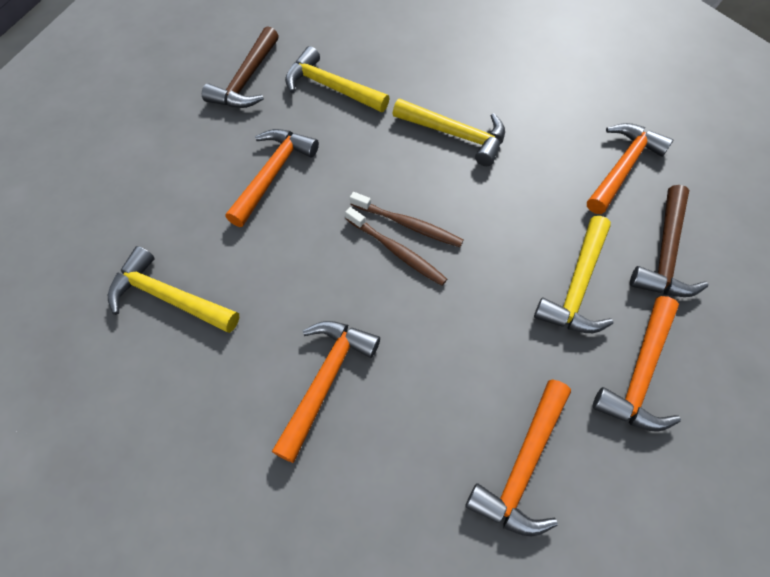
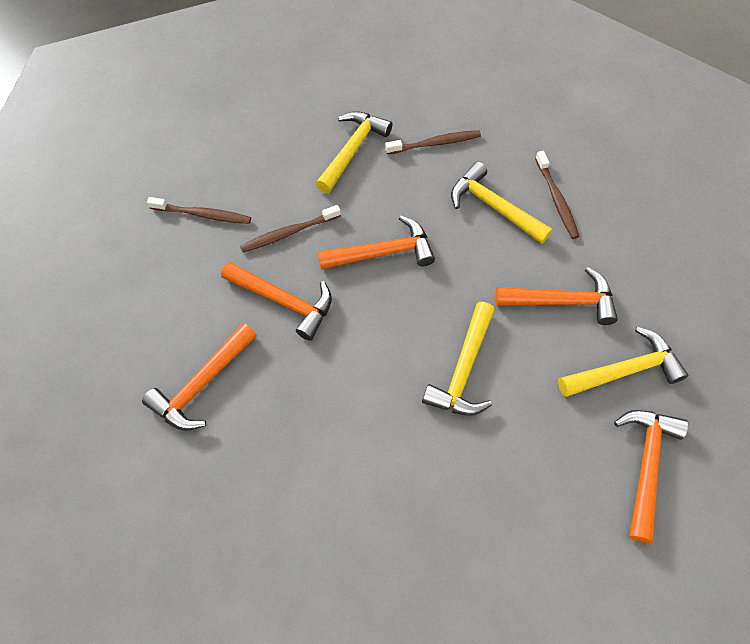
brown hammer: [202,26,279,108] [630,185,708,297] = 2 -> none = 0
brown toothbrush: [345,207,447,286] [350,192,463,247] = 2 -> [147,197,251,224] [240,205,341,252] [385,130,481,154] [535,151,579,239] = 4

